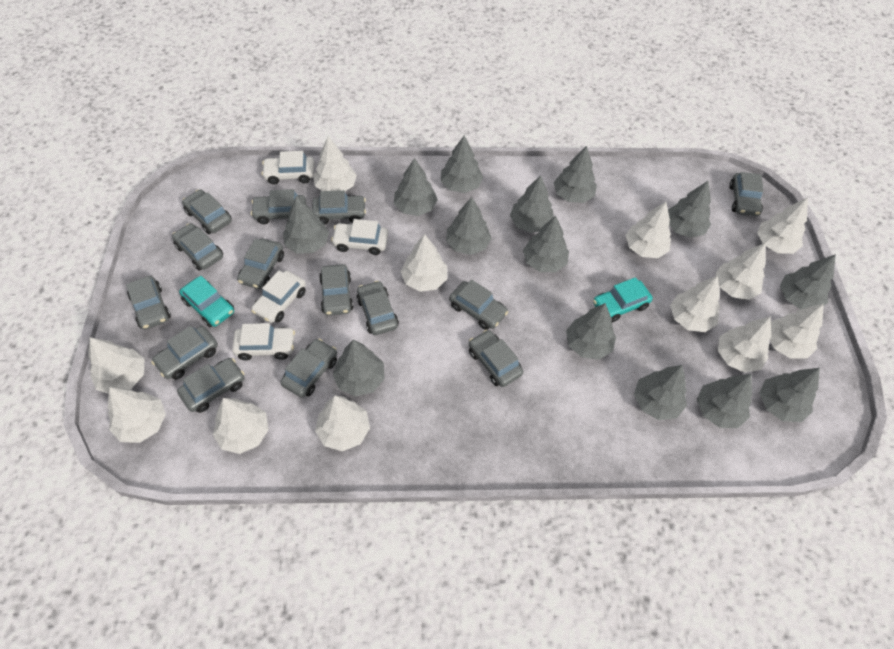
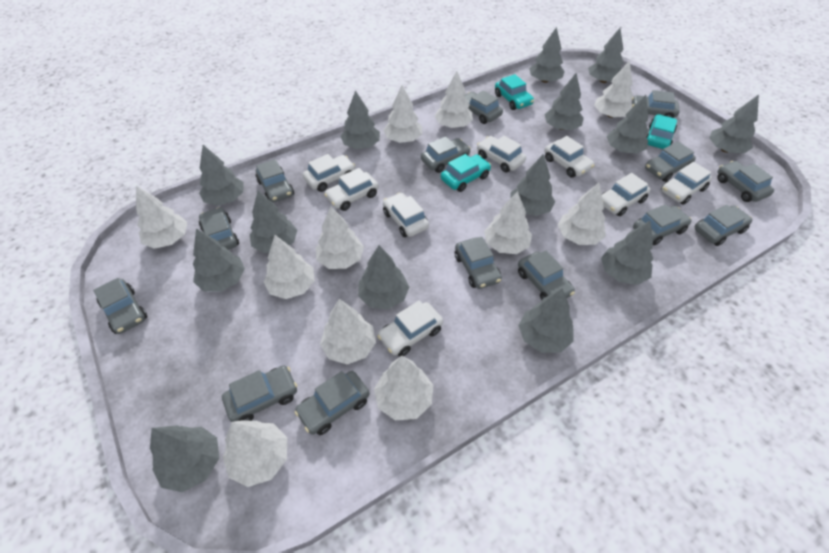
turquoise car: [179,276,234,327] [593,277,653,323] = 2 -> [441,154,491,192] [495,74,534,110] [646,114,677,149] = 3
white car: [232,323,295,360] [251,271,306,323] [261,151,314,185] [331,219,388,255] = 4 -> [303,154,355,192] [324,168,379,211] [377,300,443,357] [383,193,429,237] [477,136,526,172] [544,136,595,177] [602,173,650,216] [661,162,712,205] = 8
white tree: [88,337,144,394] [108,387,166,443] [213,398,269,454] [313,137,357,191] [315,395,370,451] [401,234,447,292] [625,202,671,258] [670,276,720,332] [716,243,766,300] [718,317,771,373] [757,198,808,254] [770,303,824,359] = 12 -> [136,186,187,249] [223,420,287,487] [264,235,315,299] [316,207,364,269] [320,299,376,364] [374,356,433,420] [383,85,422,143] [435,71,473,128] [484,191,532,254] [558,183,606,245] [594,61,633,118] = 11

